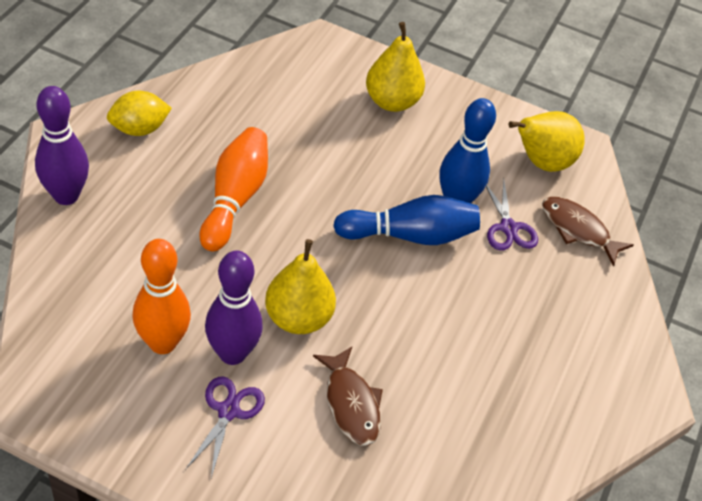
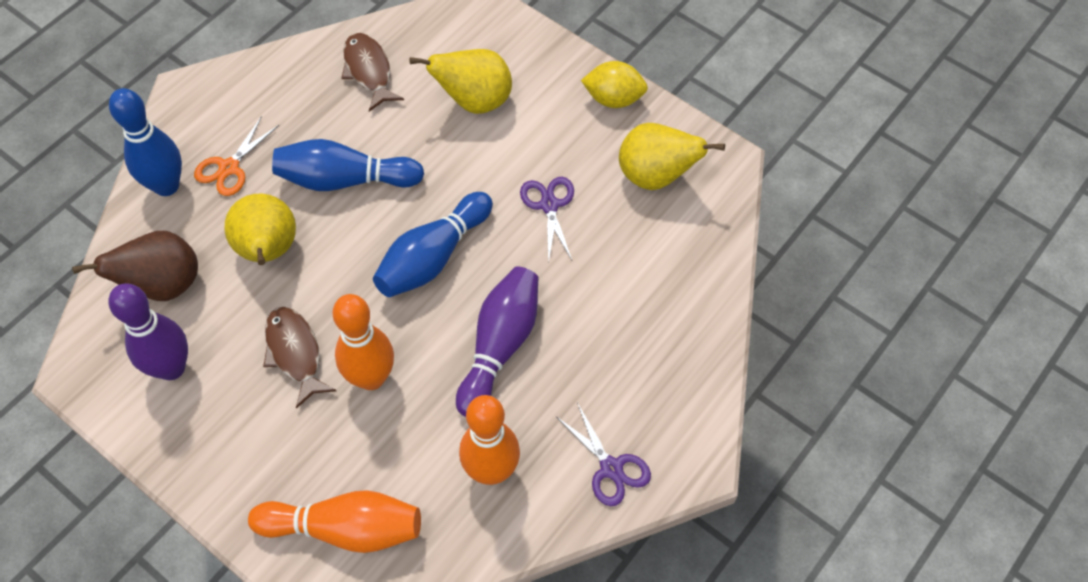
blue bowling pin: [333,195,480,245] [439,98,496,203] = 2 -> [109,88,182,196] [272,139,424,191] [373,192,493,297] = 3
brown pear: none = 0 -> [72,231,198,301] = 1
orange bowling pin: [132,239,191,354] [199,127,268,252] = 2 -> [248,490,421,553] [333,294,394,390] [459,395,520,485] = 3
orange scissors: none = 0 -> [194,116,279,196] = 1

